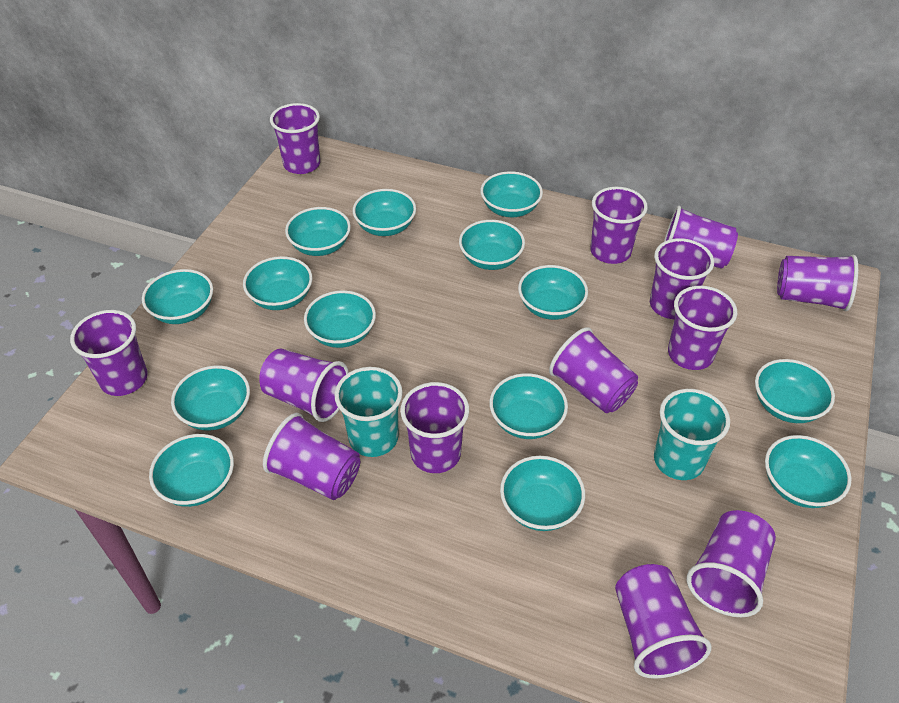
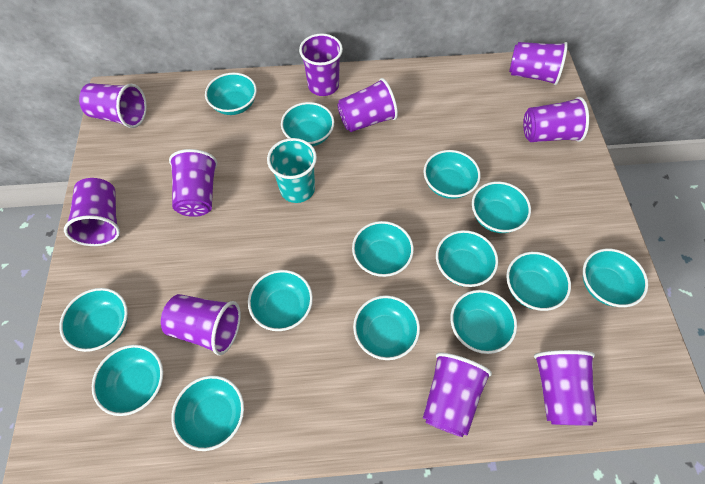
purple cup: [70,310,148,396] [259,349,349,422] [263,413,360,500] [270,103,320,174] [400,382,469,473] [549,327,638,413] [590,187,648,264] [615,564,712,679] [650,238,714,319] [664,206,738,269] [668,286,737,370] [687,510,776,617] [777,255,858,311] = 13 -> [64,178,120,246] [79,83,147,128] [161,294,241,355] [169,149,218,217] [299,33,343,96] [338,78,398,132] [423,352,492,437] [509,42,568,85] [523,97,589,142] [534,350,597,426] = 10
turquoise cup: [334,367,403,457] [654,389,730,480] = 2 -> [267,138,317,203] = 1

